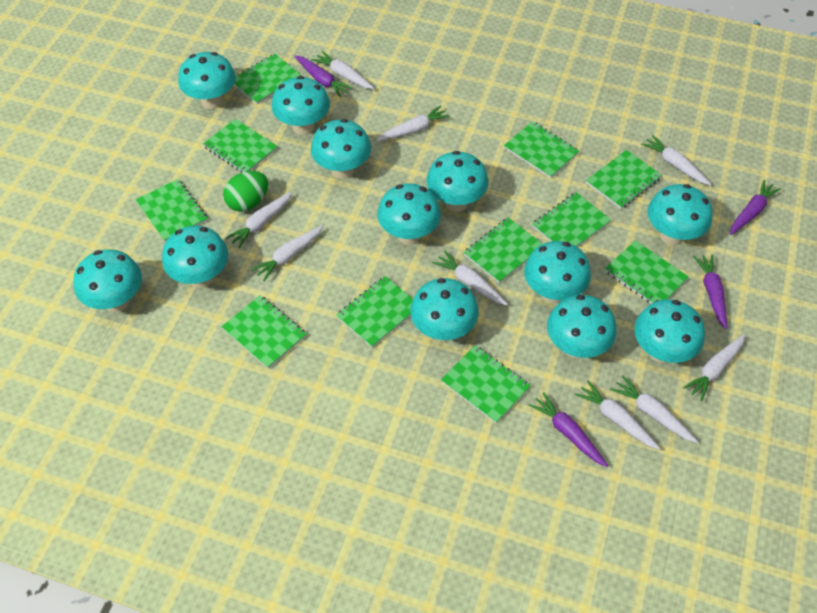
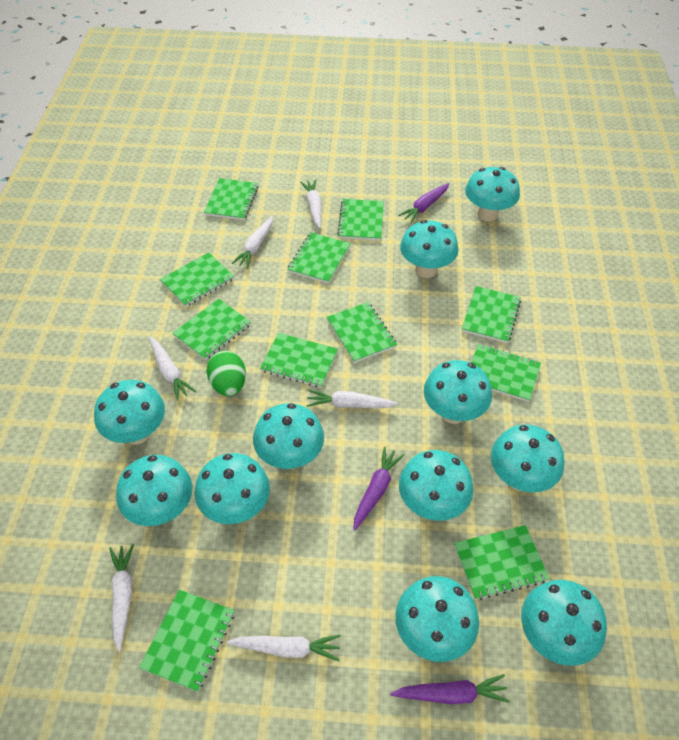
purple carrot: [295,55,353,97] [528,392,608,467] [693,254,727,330] [730,180,781,235] = 4 -> [353,447,404,531] [390,674,510,704] [398,183,449,223] = 3
turquoise mushroom: [73,249,142,312] [162,226,228,288] [178,52,236,109] [272,76,330,135] [311,119,371,179] [377,183,441,245] [410,278,479,342] [426,151,489,212] [524,241,591,303] [547,295,617,359] [634,299,705,363] [648,184,712,245] = 12 -> [94,380,165,444] [116,455,192,526] [195,453,270,524] [253,403,324,469] [395,576,479,662] [399,450,474,521] [400,220,459,278] [424,360,492,424] [465,167,520,222] [491,425,564,492] [521,580,607,666] = 11
white carrot: [226,192,293,248] [251,225,323,281] [311,51,374,89] [377,105,450,141] [432,251,508,305] [574,381,660,450] [610,375,698,443] [641,135,711,185] [683,334,745,401] = 9 -> [109,544,134,652] [149,337,196,401] [227,635,341,661] [232,216,273,268] [300,179,321,228] [306,389,398,408] = 6

